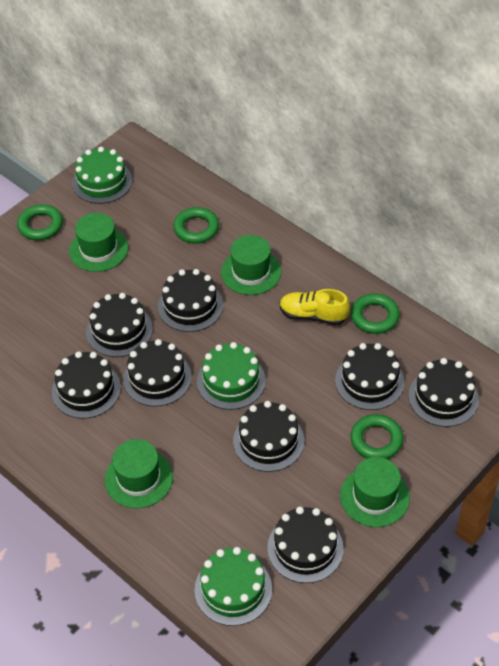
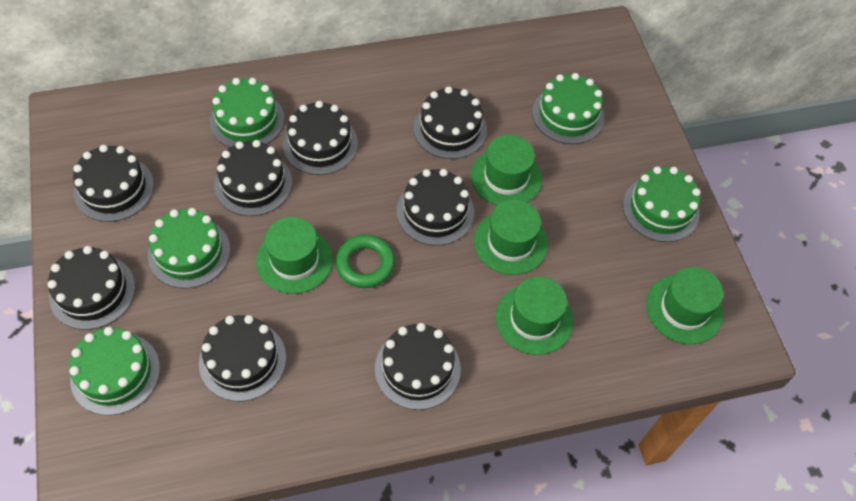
green cake: [72,147,132,204] [195,547,272,626] [197,342,266,410] = 3 -> [69,327,160,415] [148,208,230,289] [210,78,284,147] [532,73,605,144] [623,166,701,242] = 5
green hat: [69,213,128,272] [105,439,173,508] [221,235,281,295] [340,457,410,527] = 4 -> [256,217,333,294] [471,135,542,206] [474,200,548,275] [496,276,574,355] [646,267,723,344] = 5
green ring: [17,204,63,240] [173,207,219,244] [351,293,400,334] [351,414,403,459] = 4 -> [335,234,395,288] = 1
yellow shoe: [280,289,350,325] = 1 -> none = 0

